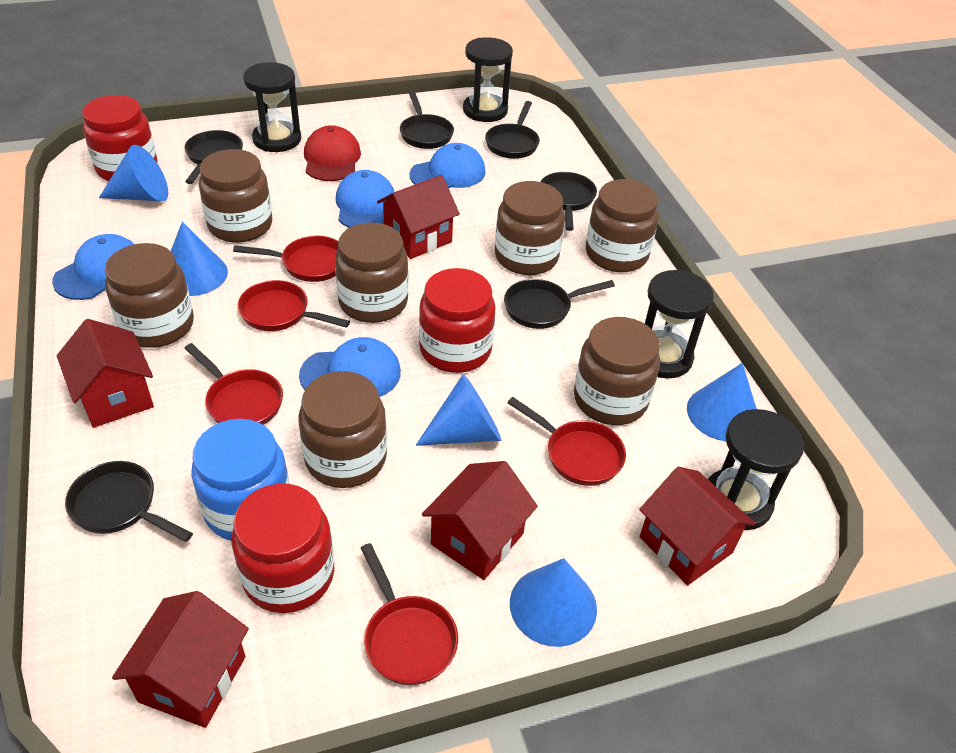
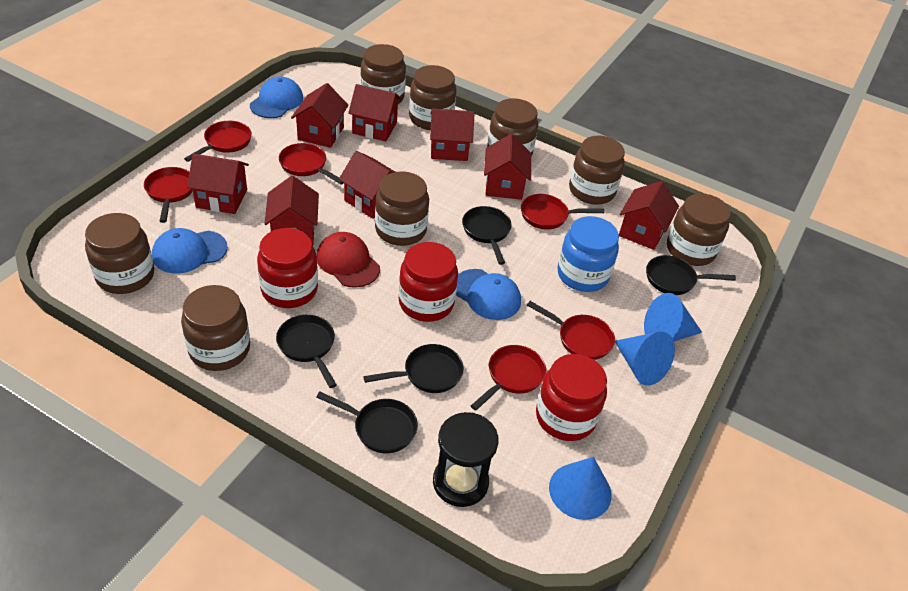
black hourglass: [243,62,301,152] [463,37,513,122] [645,270,714,378] [708,409,804,530] = 4 -> [433,412,498,507] = 1
black pan: [65,461,193,542] [184,130,243,184] [400,90,454,149] [485,101,540,159] [504,279,615,329] [540,172,597,231] = 6 -> [276,315,337,388] [316,392,418,453] [363,344,464,393] [462,206,511,265] [646,255,736,295] = 5
blue cap: [52,234,134,300] [299,337,401,397] [336,170,394,228] [410,143,486,188] = 4 -> [152,228,228,274] [250,76,303,118] [456,269,521,320] = 3
blue cone: [99,145,168,201] [171,222,228,296] [416,374,501,446] [510,558,597,647] [687,363,757,441] = 5 -> [549,457,612,520] [615,332,675,386] [644,293,702,341] = 3
brown jar: [105,243,194,348] [199,149,272,243] [299,371,387,488] [335,222,409,323] [495,181,565,275] [574,317,660,425] [586,179,659,272] = 7 -> [85,213,154,294] [181,285,250,371] [360,44,406,104] [375,171,429,246] [409,65,457,130] [487,98,538,157] [569,135,625,205] [667,193,731,266] = 8
red house: [57,319,154,428] [112,591,249,728] [377,175,460,259] [422,461,538,580] [639,466,756,585] = 5 -> [187,154,249,214] [264,176,319,245] [291,83,349,148] [339,151,395,219] [348,84,402,141] [430,108,475,161] [484,134,531,200] [619,181,679,250] = 8
red pan: [184,343,283,425] [233,236,338,282] [238,280,350,331] [361,543,458,685] [507,397,626,486] = 5 -> [144,167,193,223] [184,121,252,162] [279,143,344,185] [471,345,546,411] [521,194,604,229] [527,301,615,360] = 6

